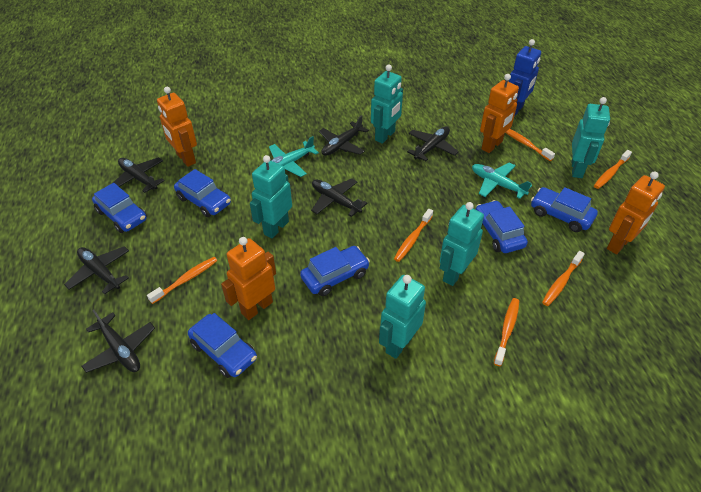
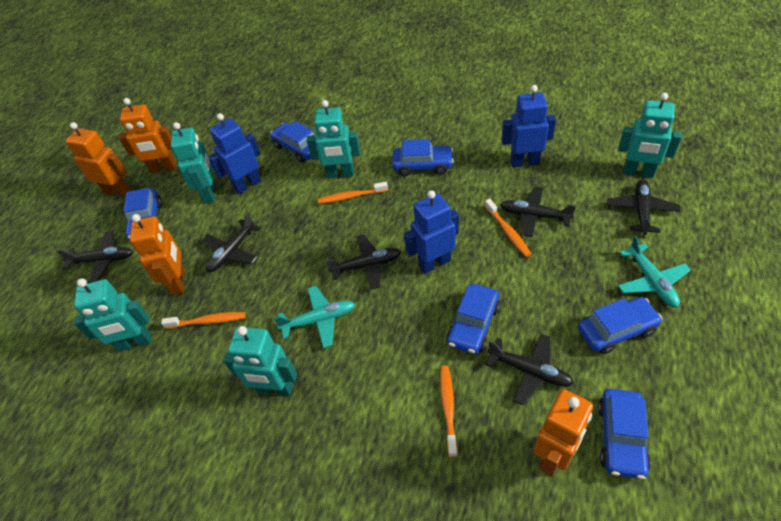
blue robot: [509,39,541,117] = 1 -> [208,113,261,194] [404,190,459,274] [502,85,556,167] = 3
orange toothbrush: [147,257,218,304] [394,209,433,262] [494,298,519,366] [505,129,555,161] [542,251,585,306] [594,150,632,189] = 6 -> [161,312,246,329] [318,182,388,204] [440,365,458,457] [485,199,531,257] = 4

